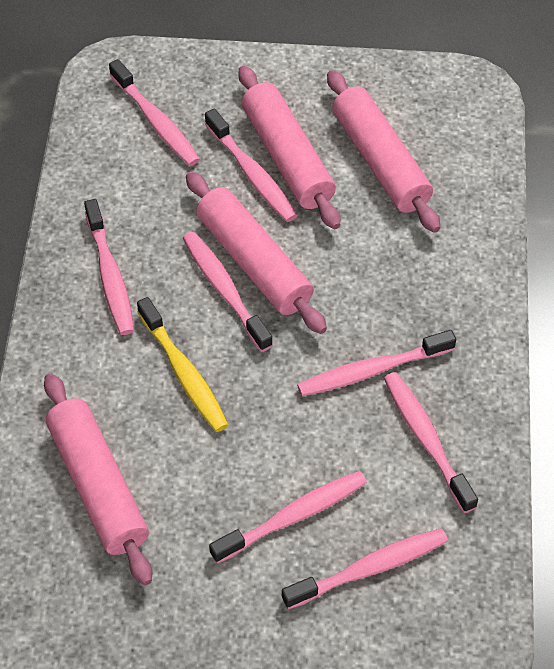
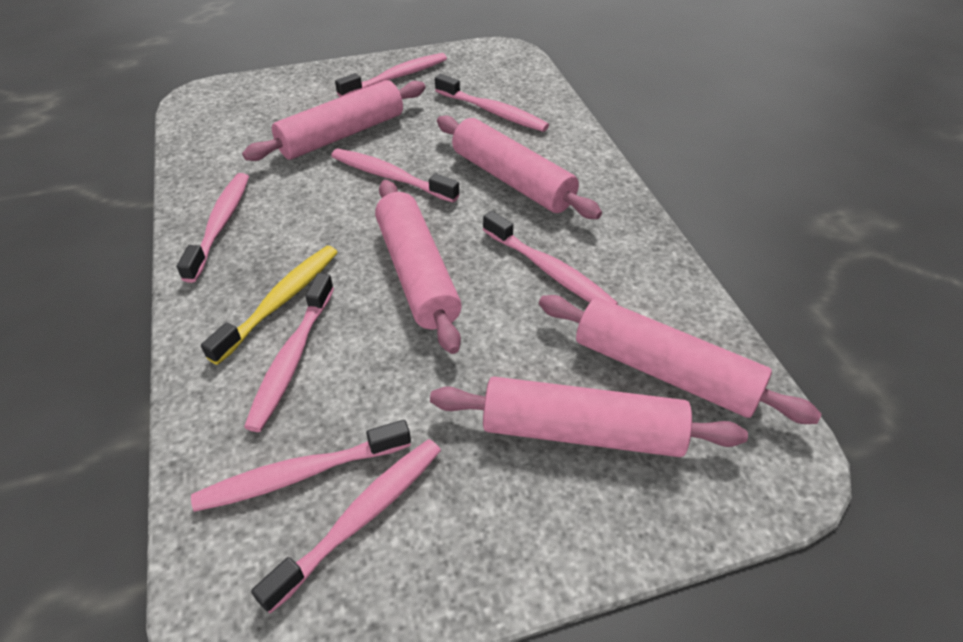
pink rolling pin: [44,373,152,585] [186,172,327,334] [239,66,340,229] [327,70,440,233] = 4 -> [242,80,426,161] [375,180,462,354] [430,377,748,457] [437,116,602,219] [539,295,822,424] = 5

